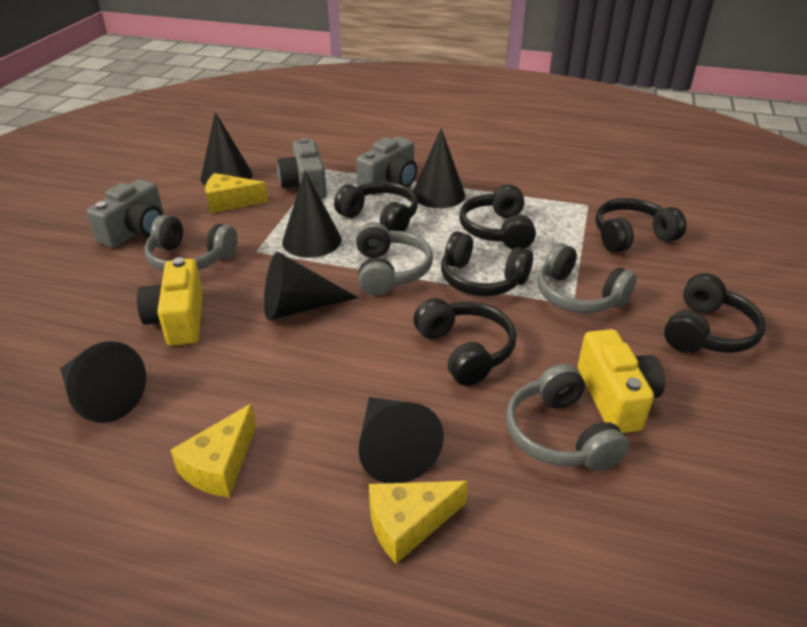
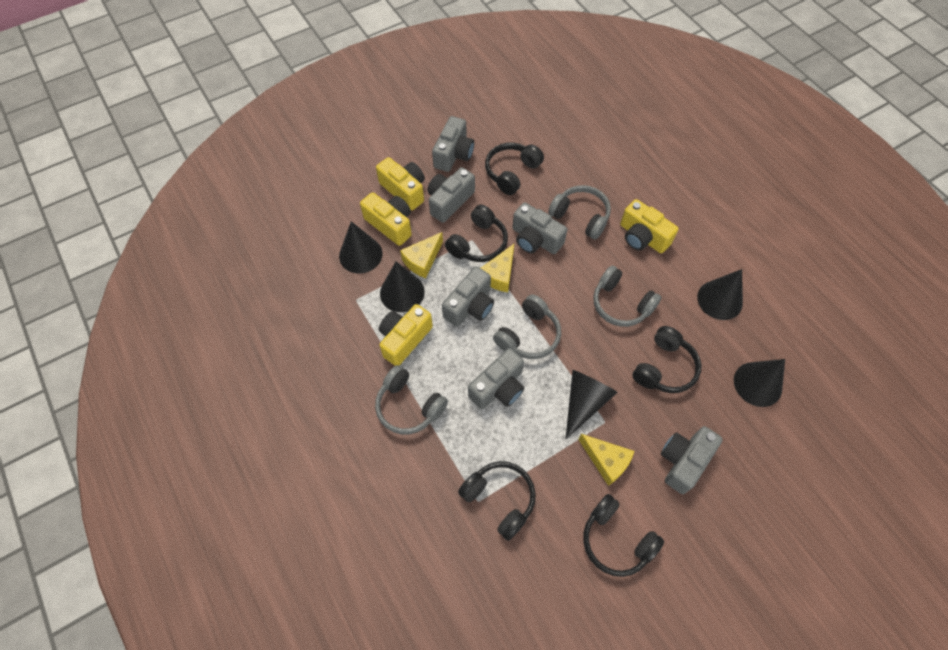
black cone: [60,341,146,423] [201,112,253,186] [264,252,358,320] [282,171,341,258] [358,397,444,483] [413,128,465,208] = 6 -> [339,221,383,273] [380,261,425,312] [566,370,618,439] [697,269,743,320] [734,359,785,407] = 5
black headphones: [334,182,418,232] [413,298,516,386] [441,231,533,296] [459,185,536,249] [595,198,686,253] [664,273,766,353] = 6 -> [445,205,508,262] [458,461,536,541] [485,143,544,195] [583,494,664,577] [633,326,701,393] = 5
grey camera: [87,179,164,248] [277,138,327,199] [356,137,417,194] = 3 -> [427,167,475,223] [432,116,474,172] [442,266,494,327] [468,348,524,409] [512,202,567,254] [661,426,723,494] = 6
yellow camera: [137,257,203,346] [578,329,665,433] = 2 -> [360,192,412,246] [376,157,425,210] [379,304,433,366] [620,199,679,253] = 4

